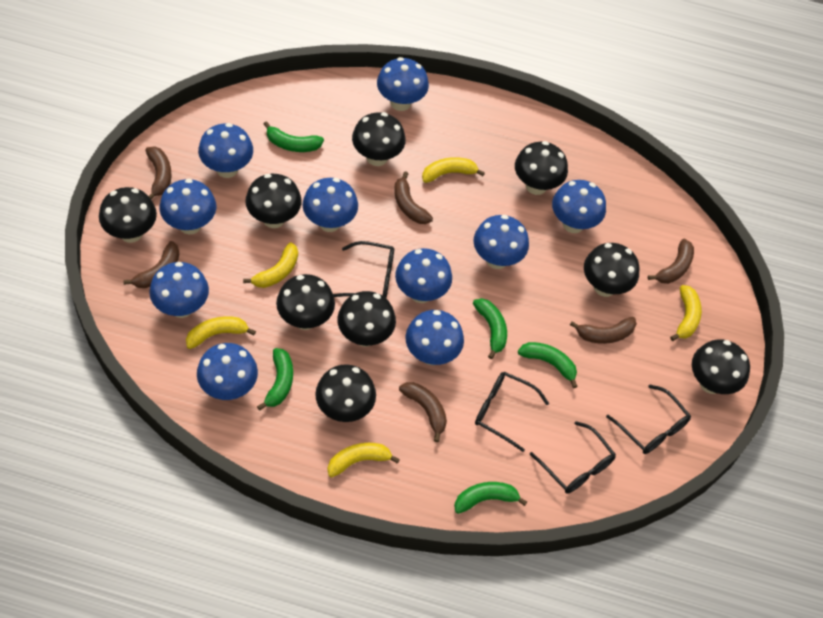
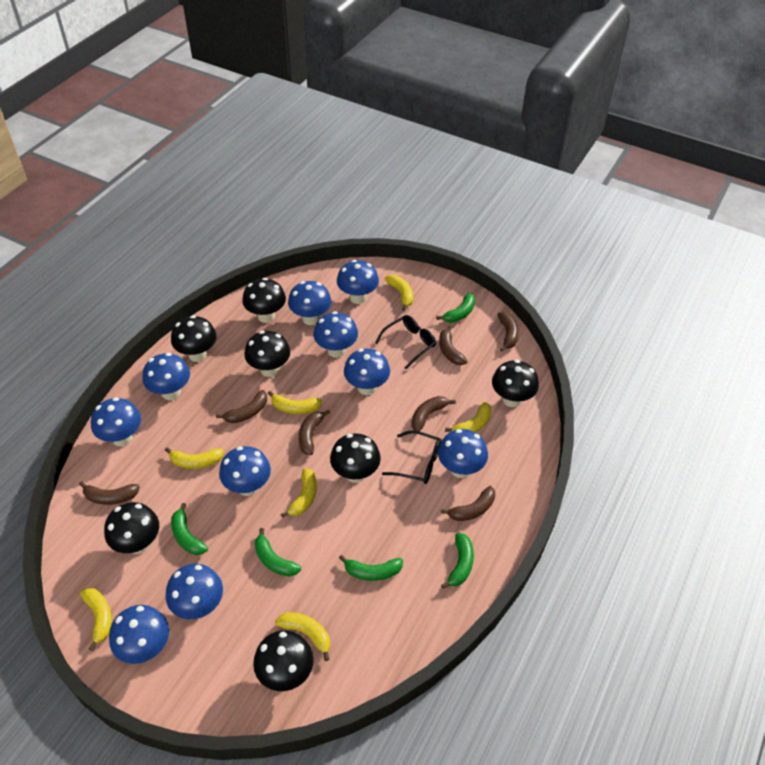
black glasses: [333,241,394,298] [475,372,549,452] [530,421,616,494] [606,385,691,454] = 4 -> [375,315,436,369] [382,431,441,484] = 2
black mushroom: [99,187,157,243] [246,174,301,228] [276,274,335,330] [315,364,376,422] [337,291,396,347] [352,112,406,166] [515,141,568,195] [584,243,639,297] [692,339,750,394] = 9 -> [104,502,159,554] [171,315,217,362] [242,278,286,323] [244,331,290,377] [253,630,314,691] [330,433,381,483] [492,360,539,407] = 7
brown banana: [123,241,179,288] [146,146,172,199] [394,171,433,224] [399,382,447,442] [570,317,637,344] [648,239,694,284] = 6 -> [79,481,140,505] [216,390,267,423] [299,410,330,455] [411,396,456,432] [439,325,468,365] [441,486,495,521] [498,312,519,352] = 7
yellow banana: [186,316,256,349] [243,242,298,288] [328,443,400,478] [422,157,485,183] [670,285,702,341] = 5 -> [80,588,112,651] [165,447,224,469] [268,391,322,414] [275,612,330,661] [281,468,317,518] [385,275,413,311] [445,402,492,432] = 7

